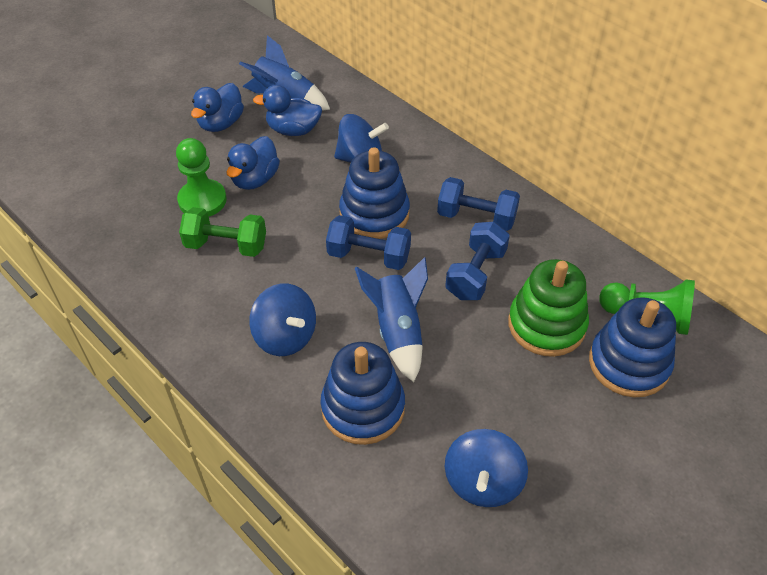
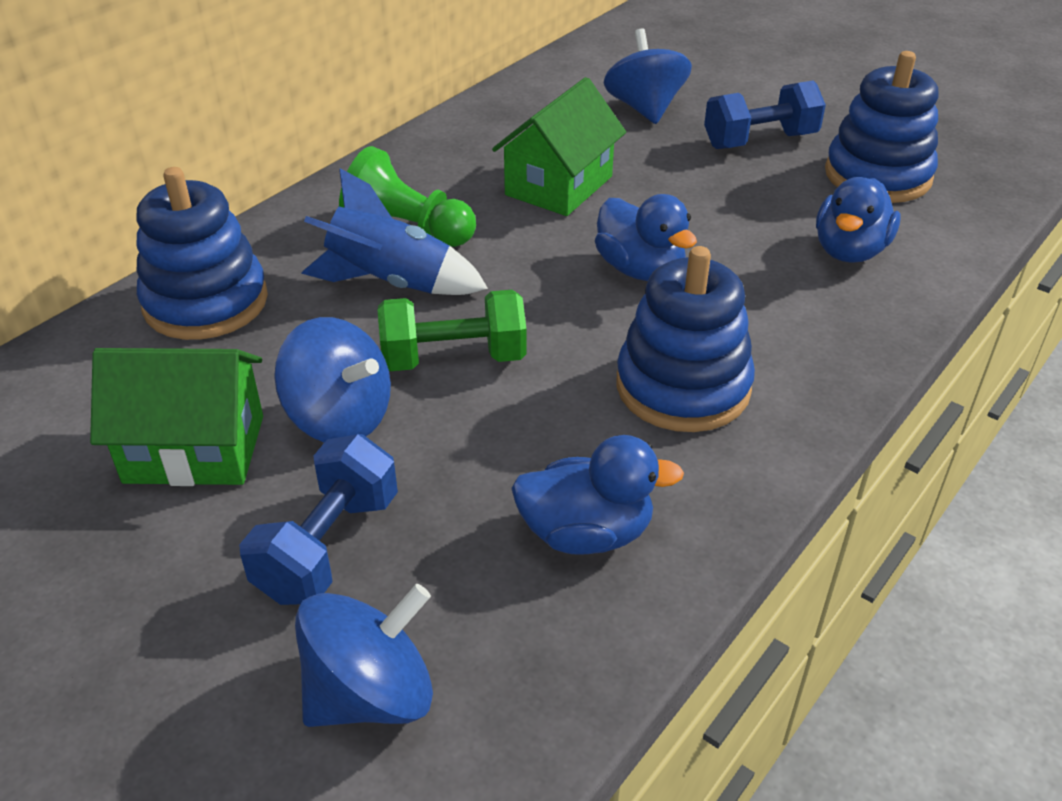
blue dumbbell: [326,215,411,270] [437,177,520,231] [445,221,510,300] = 3 -> [239,434,398,605] [704,80,826,149] = 2
blue rocket: [239,35,330,111] [355,257,428,382] = 2 -> [301,168,488,295] = 1
green house: none = 0 -> [90,348,263,486] [492,77,626,216] = 2
green pawn: [176,138,227,217] [599,279,695,335] = 2 -> [339,146,476,247] = 1
green stacking toy: [508,259,589,357] = 1 -> none = 0

